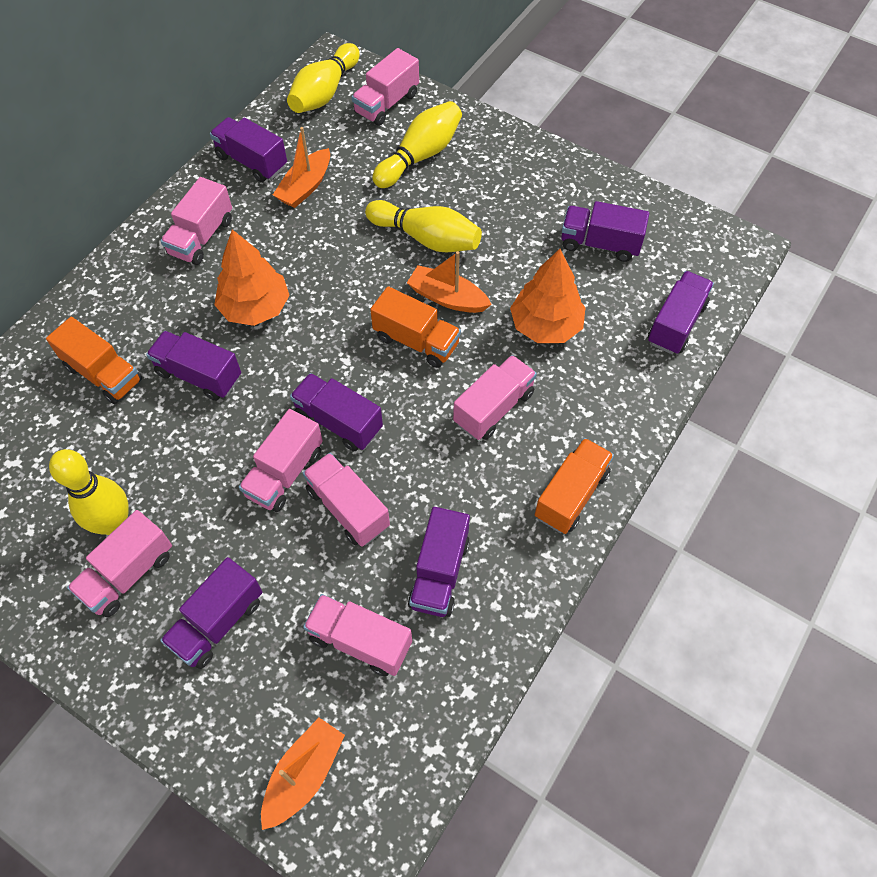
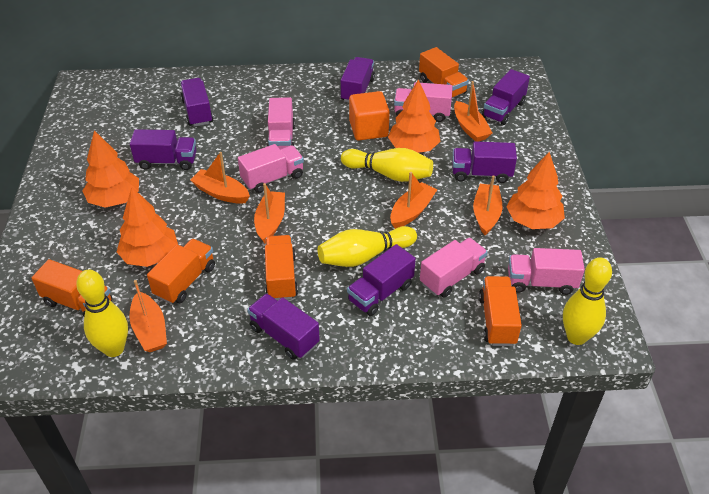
orange boat: [261,718,345,830] [273,127,330,208] [407,251,492,313] = 3 -> [129,280,167,352] [190,152,250,204] [254,183,285,244] [390,172,437,229] [454,81,492,142] [473,175,502,235] = 6
orange cube: none = 0 -> [349,91,390,140] = 1
orange tree: [214,229,290,326] [510,249,586,343] = 2 -> [82,130,139,208] [117,187,178,267] [388,79,441,153] [507,152,565,229] = 4
orange truck: [46,317,142,404] [370,286,461,368] [535,438,614,534] = 3 -> [32,259,112,316] [147,239,215,304] [264,235,298,300] [419,47,469,98] [479,276,522,346] = 5
pink truck: [67,510,172,617] [161,177,232,265] [239,409,323,512] [303,453,390,547] [303,594,412,677] [352,48,419,126] [453,355,537,440] = 7 -> [238,144,304,193] [267,97,295,149] [394,82,453,122] [420,238,488,297] [508,248,585,295] = 5

